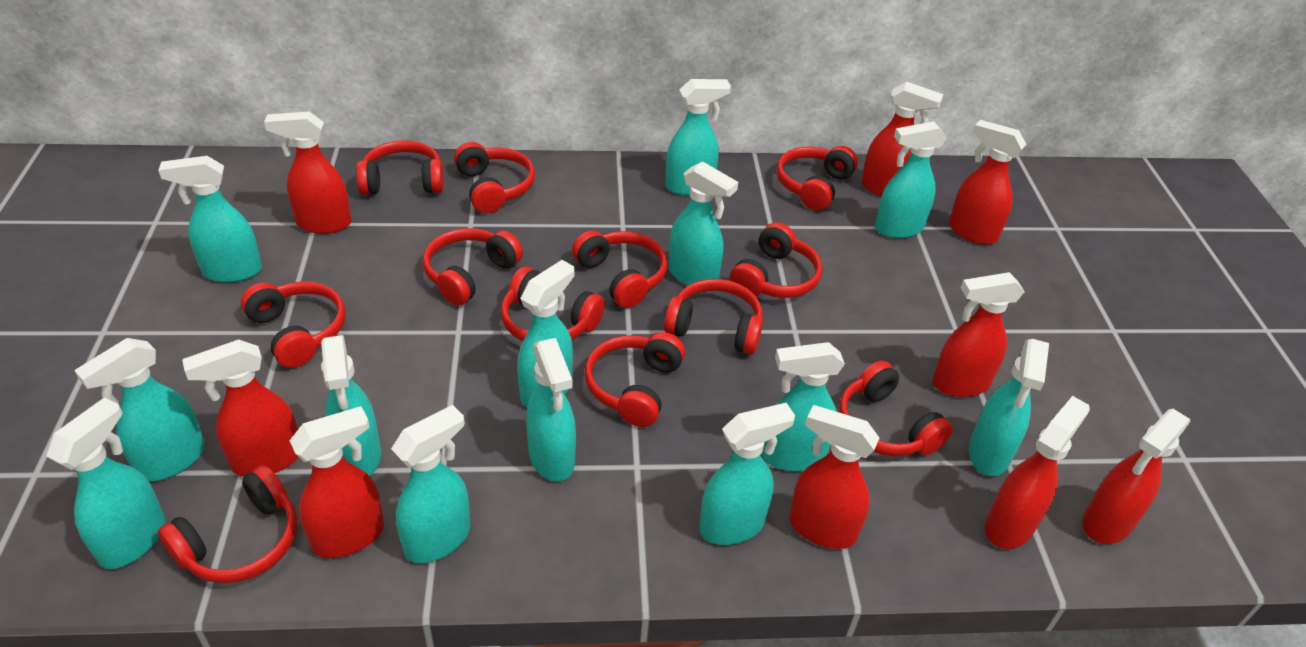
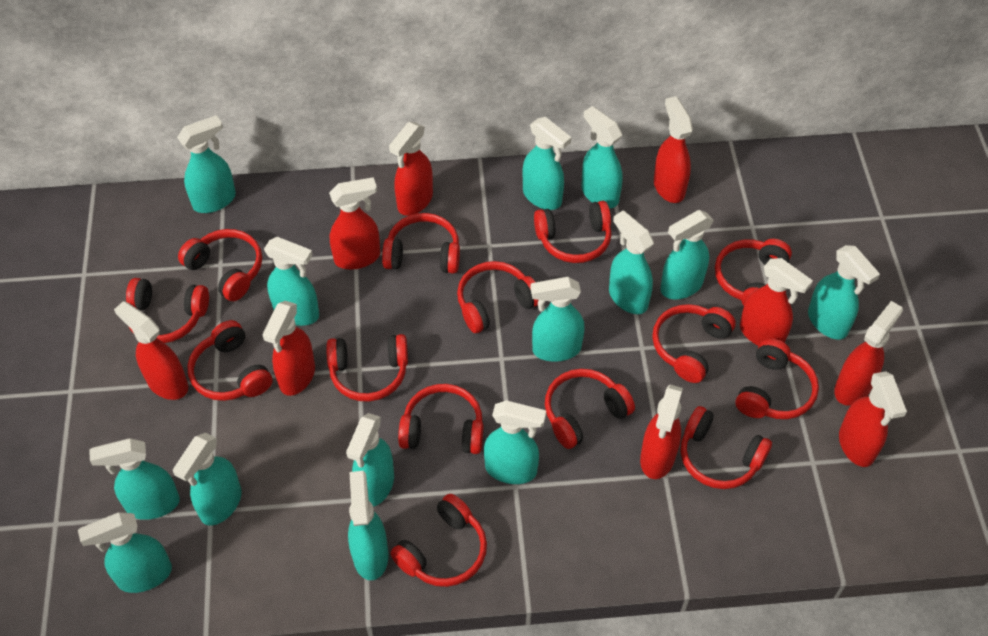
red headphones: [158,465,297,583] [241,281,346,368] [356,140,444,195] [423,228,523,305] [454,142,535,213] [501,267,605,341] [572,230,668,308] [585,332,685,427] [664,279,763,354] [730,222,822,298] [777,146,858,211] [839,361,953,456] = 12 -> [126,278,209,343] [178,229,262,301] [188,320,273,401] [326,334,408,402] [382,213,460,274] [390,494,487,587] [398,384,483,454] [457,261,539,333] [534,201,612,263] [545,369,635,449] [652,304,736,383] [681,406,772,489] [715,239,792,305] [736,338,819,419] = 14
turquoise spray bottle: [46,398,166,569] [74,338,205,481] [158,156,262,282] [321,335,381,476] [391,405,470,563] [517,260,575,407] [526,338,576,481] [665,79,731,195] [668,161,738,286] [699,403,795,545] [762,342,845,471] [875,121,947,238] [969,339,1049,476] = 13 -> [78,512,172,593] [89,438,180,520] [173,432,241,526] [177,115,236,213] [264,237,319,326] [346,413,394,507] [348,471,388,580] [484,400,546,484] [523,117,571,210] [531,277,584,362] [581,106,623,208] [609,211,654,314] [660,210,714,299] [808,245,880,340] = 14

